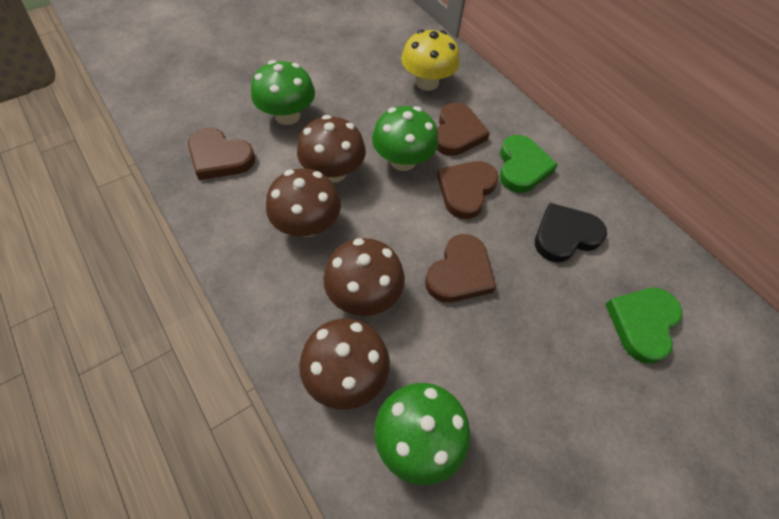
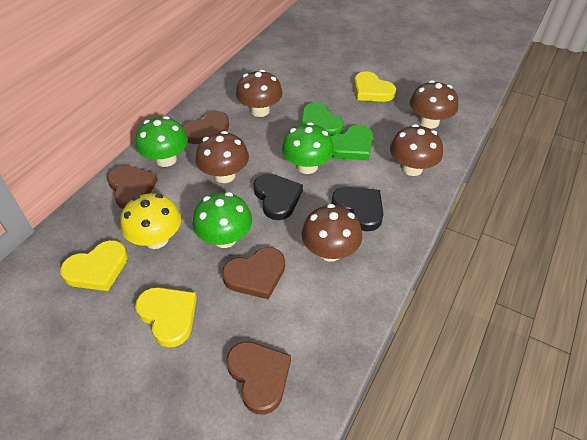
black heart: [535,203,607,263] = 1 -> [254,174,303,220] [332,187,383,231] = 2
brown mushroom: [266,168,341,237] [297,115,366,183] [299,318,390,410] [323,238,405,316] = 4 -> [196,131,249,183] [236,70,283,117] [301,204,362,262] [390,124,443,176] [410,80,458,129] = 5
yellow heart: none = 0 -> [60,240,128,291] [135,287,197,347] [354,71,396,102] = 3

